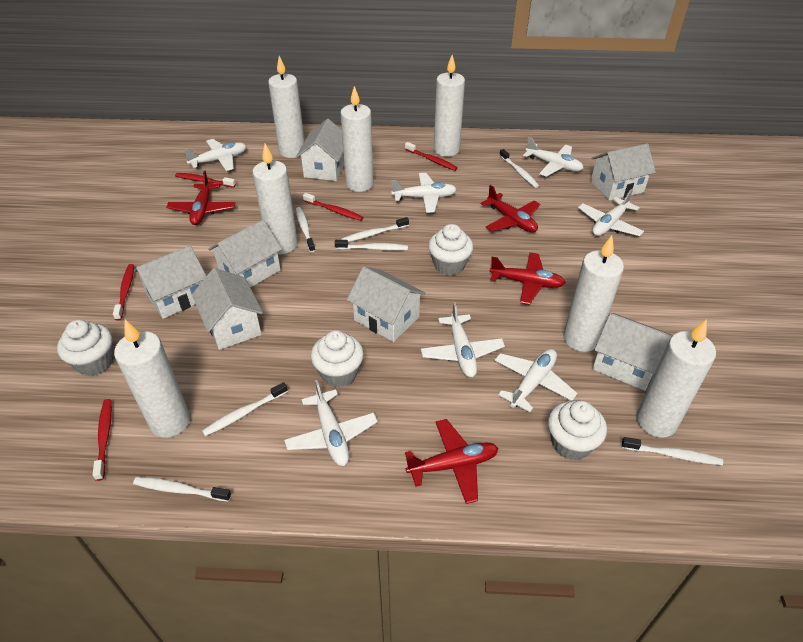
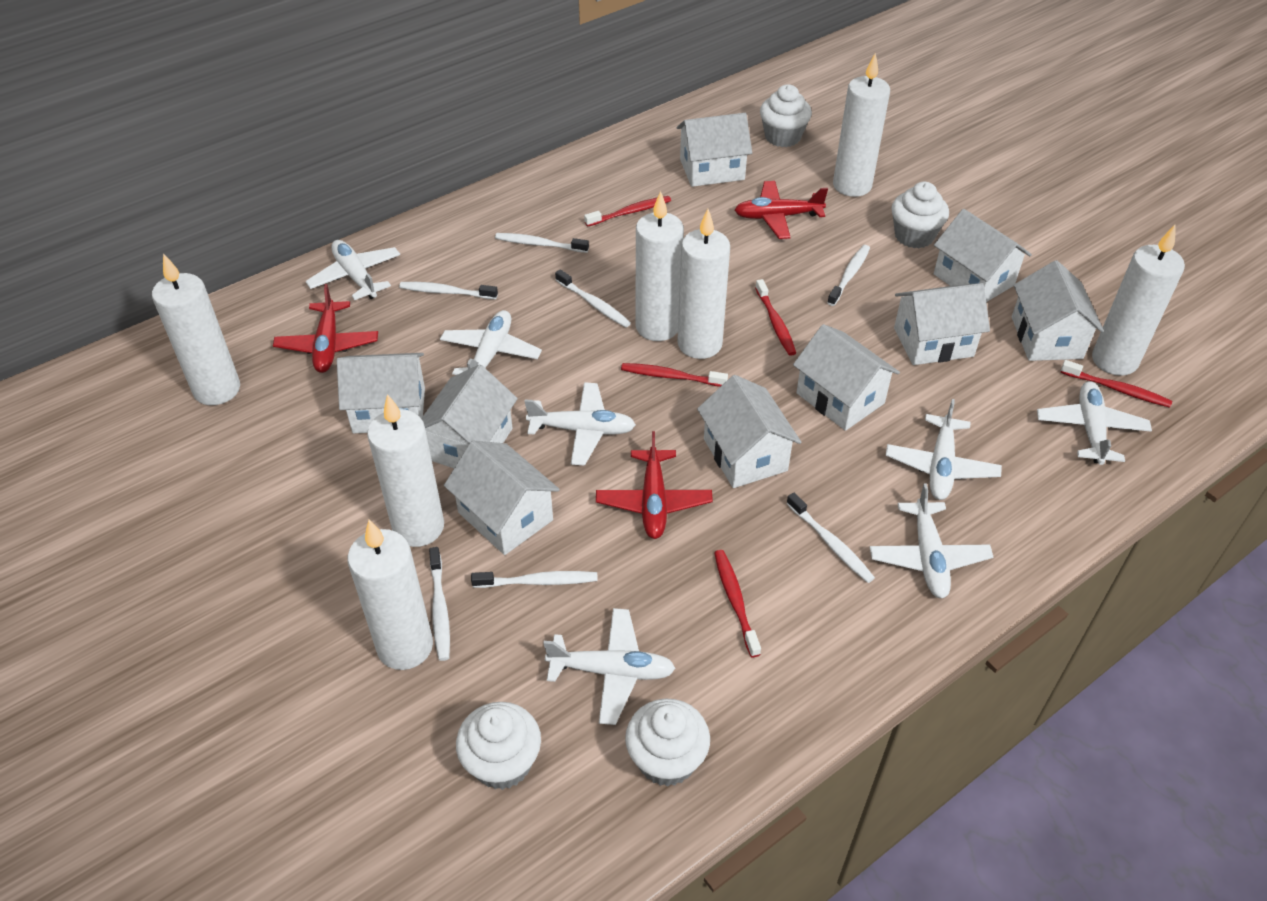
red plane: [166,171,235,225] [405,419,498,504] [481,185,540,232] [489,252,566,305] = 4 -> [273,284,378,373] [596,431,713,539] [735,181,828,239] = 3
white house: [134,245,206,319] [192,268,263,350] [208,219,282,288] [296,119,344,181] [347,266,426,342] [591,143,656,201] [592,313,672,391] = 7 -> [337,353,425,434] [421,364,518,468] [444,441,560,555] [677,113,752,187] [697,375,801,488] [793,324,900,431] [894,283,990,365] [934,209,1032,302] [1012,260,1104,361] = 9

